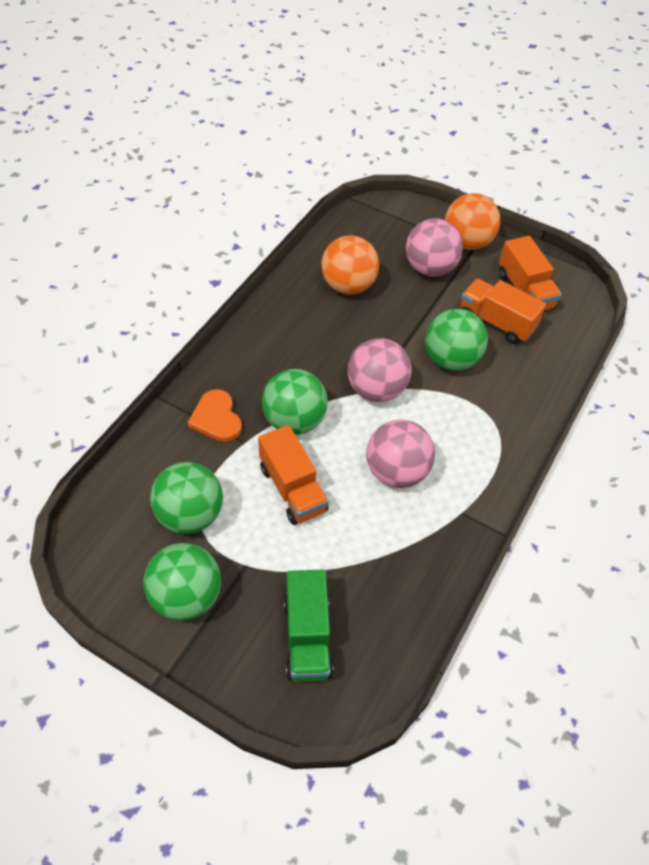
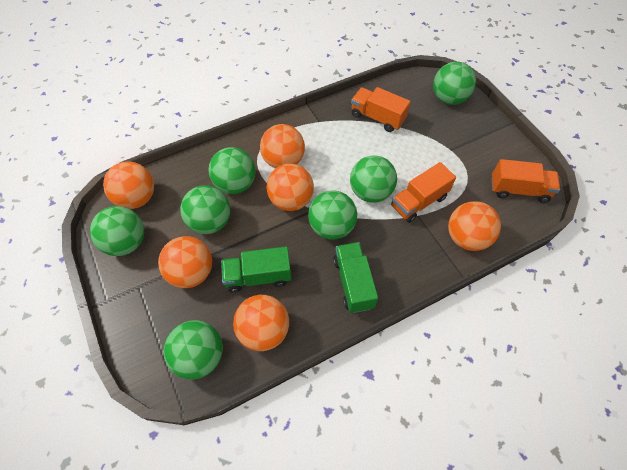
green ball: [143,543,221,621] [150,462,223,534] [262,369,328,435] [425,309,488,371] = 4 -> [90,206,144,256] [163,320,223,379] [180,185,230,234] [209,147,256,194] [308,190,357,240] [350,155,397,203] [433,62,476,105] = 7
green truck: [284,570,333,682] = 1 -> [221,247,291,293] [333,242,378,313] = 2
orange ball: [321,235,379,295] [445,193,500,250] = 2 -> [103,162,154,209] [158,236,212,288] [233,295,289,351] [260,124,305,169] [266,164,314,211] [448,201,501,251] = 6
orange heart: [188,389,242,442] = 1 -> none = 0
pink ball: [348,338,411,402] [366,420,435,488] [406,218,463,276] = 3 -> none = 0

